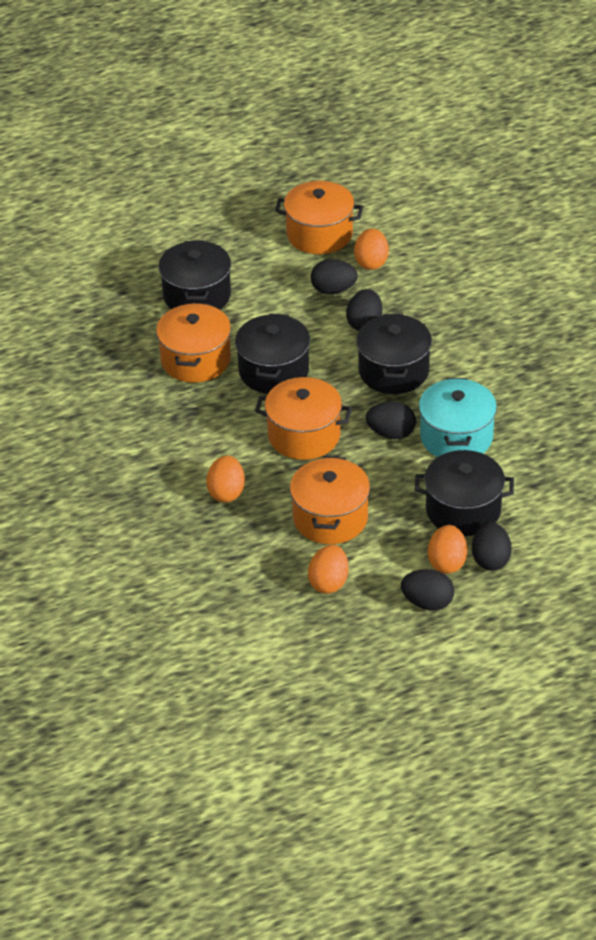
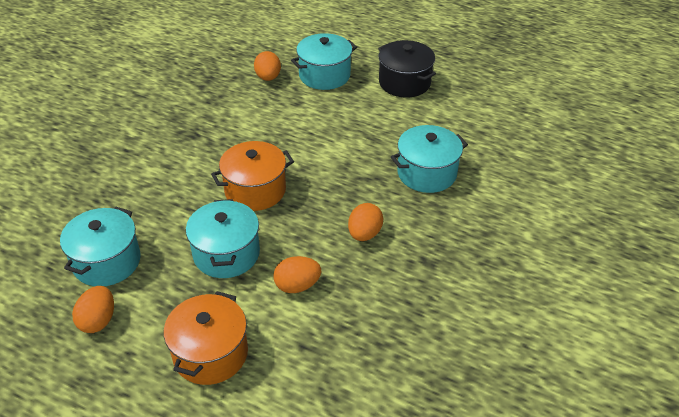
black egg: [311,259,358,295] [346,289,382,331] [366,401,416,439] [401,569,454,610] [472,522,512,571] = 5 -> none = 0
black pot: [159,240,231,310] [235,313,310,394] [356,314,432,394] [415,450,514,536] = 4 -> [378,40,436,98] = 1
orange pot: [156,303,231,383] [255,377,352,460] [275,181,363,254] [290,456,370,544] = 4 -> [164,291,248,385] [211,141,294,211] = 2
turquoise pot: [419,378,497,457] = 1 -> [60,207,141,286] [186,199,260,278] [291,33,357,90] [391,125,468,193] = 4

